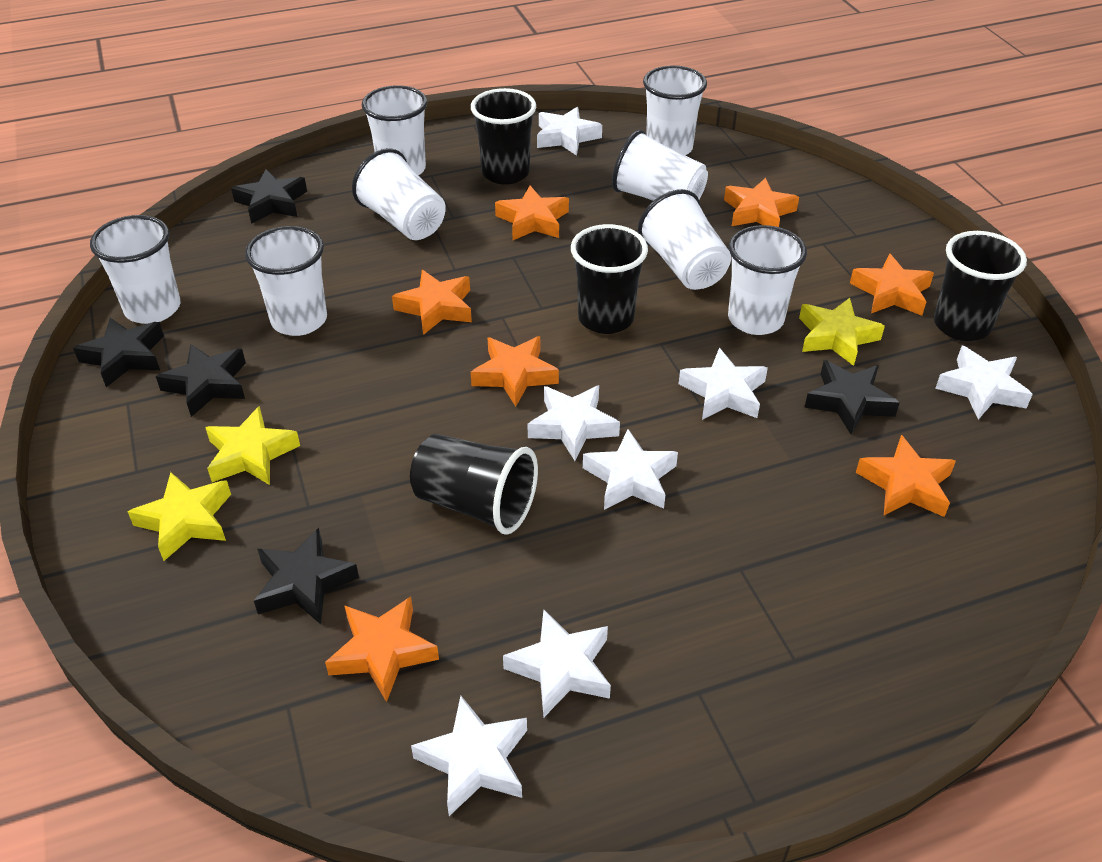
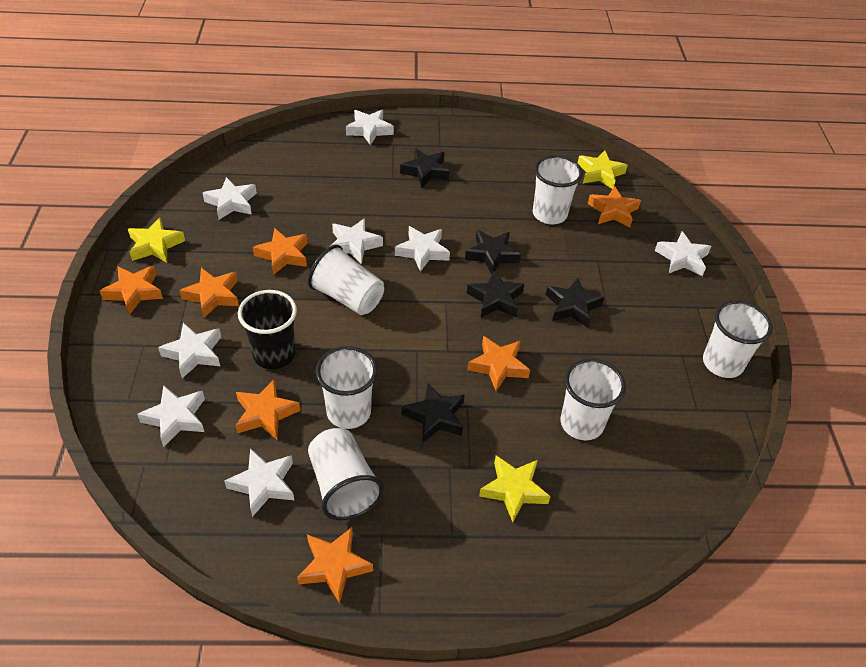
black cup: [410,434,538,535] [471,88,536,185] [571,224,648,334] [934,231,1027,341] = 4 -> [238,290,297,369] = 1
white cup: [90,215,180,324] [245,226,327,336] [352,148,446,240] [362,85,427,176] [612,130,708,201] [638,189,731,290] [643,65,707,155] [728,225,807,335] = 8 -> [308,245,384,315] [308,428,384,520] [316,346,378,429] [533,155,583,224] [561,358,626,440] [703,300,773,378] = 6
white star: [411,696,527,816] [503,609,611,717] [528,385,620,461] [537,107,602,156] [583,429,678,510] [679,348,768,420] [935,346,1033,420] = 7 -> [137,385,205,447] [158,323,221,378] [203,177,257,220] [224,448,294,517] [331,218,383,264] [346,110,394,146] [395,226,450,272] [655,231,711,276] = 8

